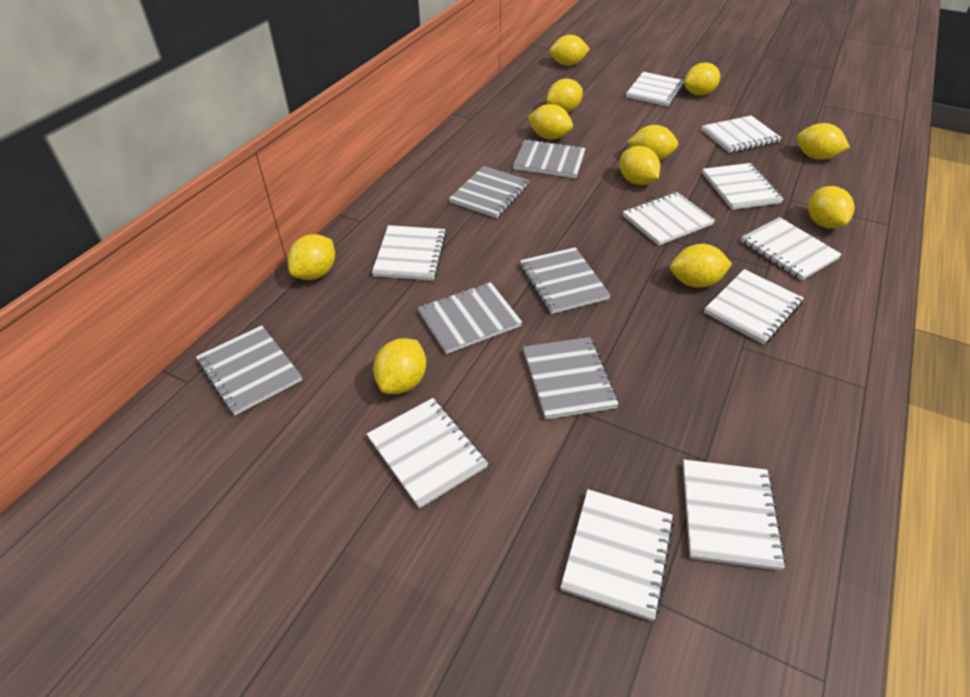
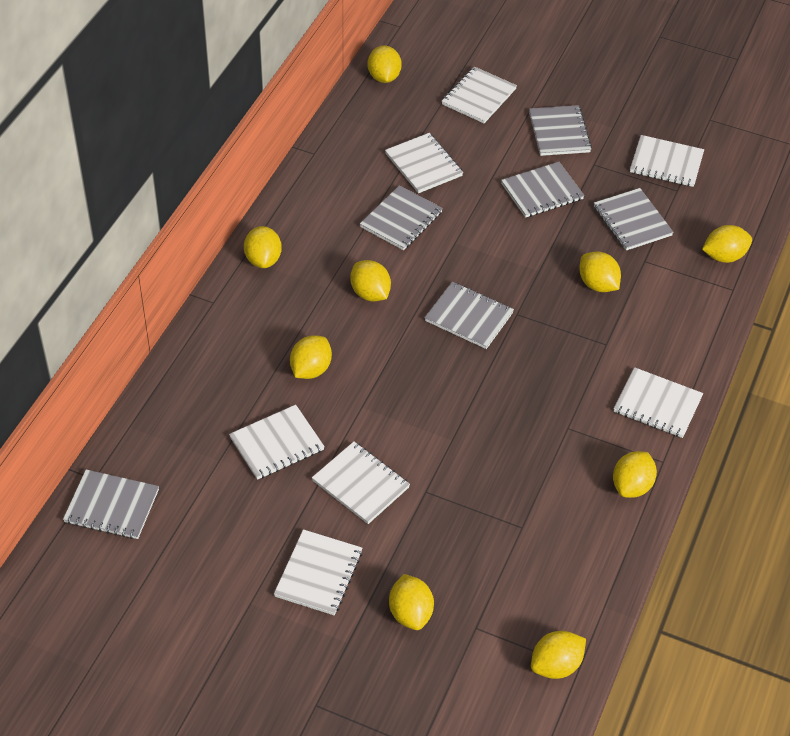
white notebook: [367,398,488,509] [372,225,447,281] [560,489,674,621] [623,192,715,246] [626,72,685,107] [683,460,786,571] [701,116,781,153] [702,163,784,210] [704,269,804,344] [741,217,842,280] = 10 -> [229,405,325,480] [274,529,363,615] [312,441,410,524] [385,133,463,193] [442,66,517,123] [614,367,703,438] [630,135,704,187] = 7
yellow lemon: [287,234,335,280] [373,338,426,394] [528,104,573,140] [547,79,583,112] [550,35,590,66] [620,146,660,185] [627,125,678,160] [670,244,732,288] [684,62,720,95] [796,123,850,160] [808,186,854,229] = 11 -> [244,226,282,268] [290,335,332,379] [350,260,391,302] [368,45,402,83] [389,574,434,630] [531,631,586,679] [579,252,621,292] [613,451,657,498] [702,225,752,263] = 9

